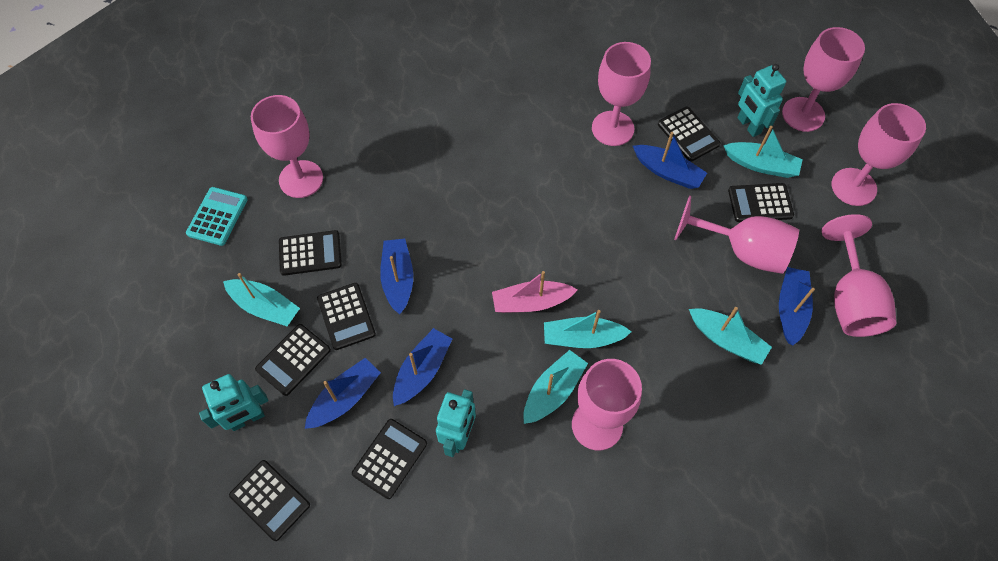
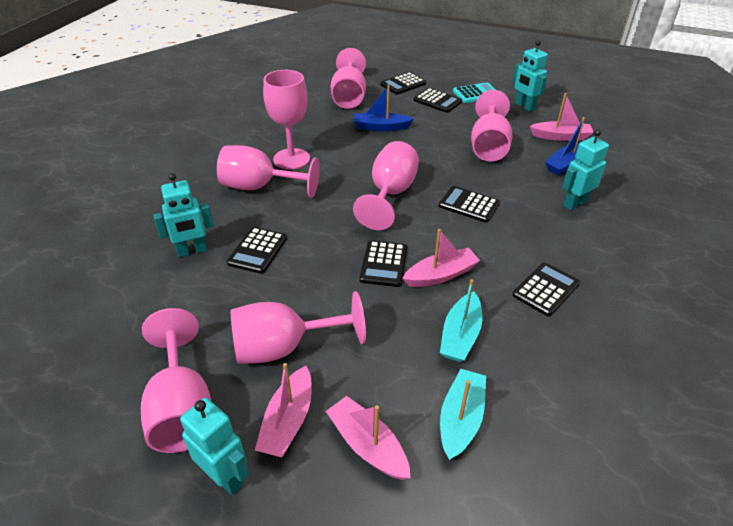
black calculator: [229,460,310,541] [255,324,331,396] [279,230,342,276] [317,283,376,350] [352,419,427,499] [658,106,721,162] [728,183,794,222] = 7 -> [227,227,287,274] [360,240,407,287] [380,72,426,95] [414,88,462,113] [439,186,500,223] [512,262,580,316] = 6
blue boat: [305,358,381,429] [380,239,413,315] [393,328,452,406] [633,132,707,189] [779,267,815,346] = 5 -> [353,85,414,131] [545,117,585,175] = 2
pink boat: [492,271,578,313] = 1 -> [255,363,312,458] [326,396,411,480] [402,229,480,287] [530,93,594,141] = 4
turquoise boat: [223,273,300,326] [523,350,588,424] [544,310,632,348] [689,307,772,365] [723,126,803,178] = 5 -> [440,279,483,362] [440,369,486,460] = 2
turquoise robot: [199,374,268,431] [436,389,476,457] [737,64,786,137] = 3 -> [153,173,214,257] [180,398,249,495] [513,40,548,111] [562,129,609,211] = 4

